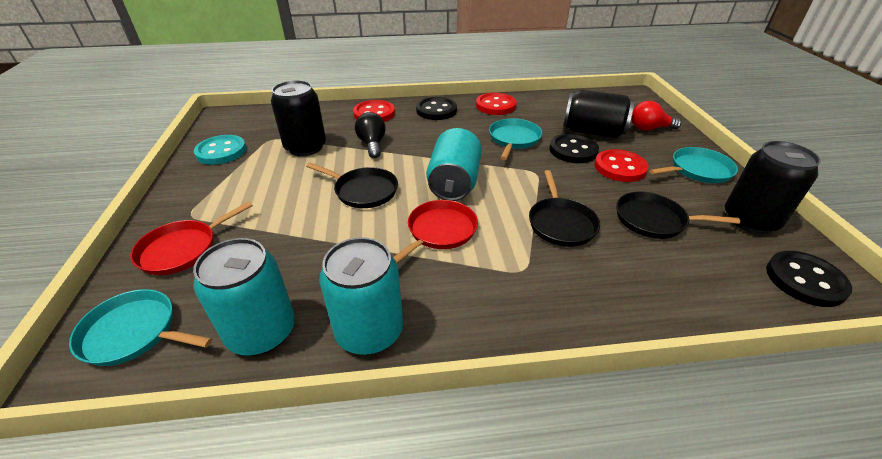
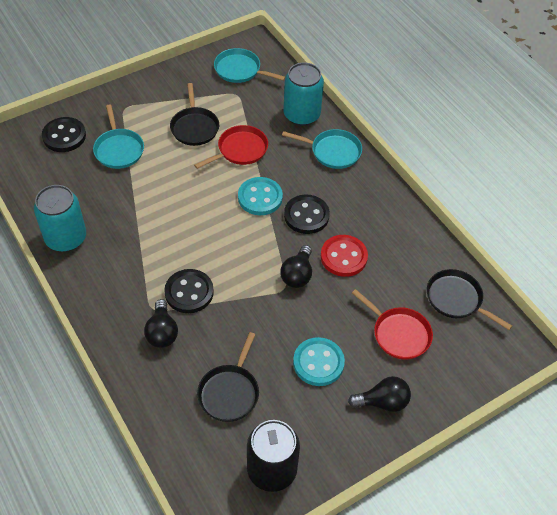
black can: [271,80,326,156] [563,90,634,138] [725,141,821,234] = 3 -> [247,420,300,492] = 1
black light bulb: [355,112,386,158] = 1 -> [144,299,178,348] [280,245,312,288] [348,376,411,412] = 3
red button: [353,100,395,122] [476,93,516,115] [594,149,649,182] = 3 -> [321,235,368,277] = 1
red light bulb: [631,101,681,131] = 1 -> none = 0
turquoise button: [194,135,246,165] = 1 -> [238,177,283,215] [293,337,345,386] = 2
turquoise can: [193,238,295,355] [319,237,403,355] [426,128,482,201] = 3 -> [34,185,86,252] [283,62,324,126] = 2

